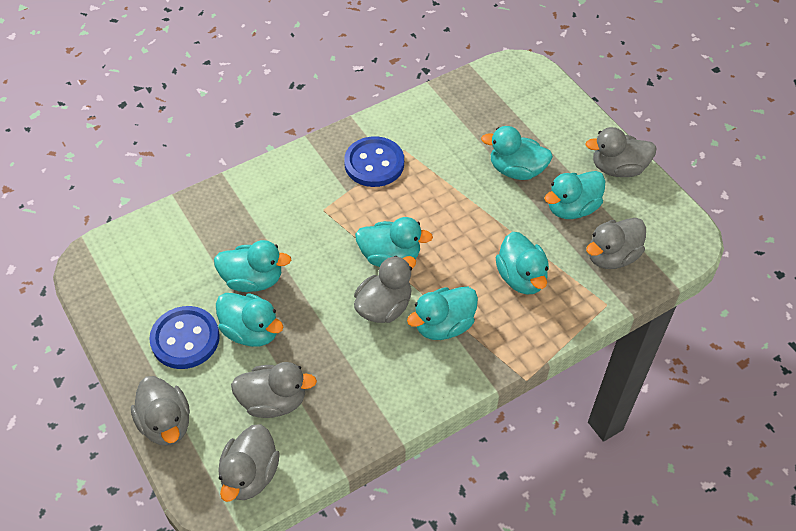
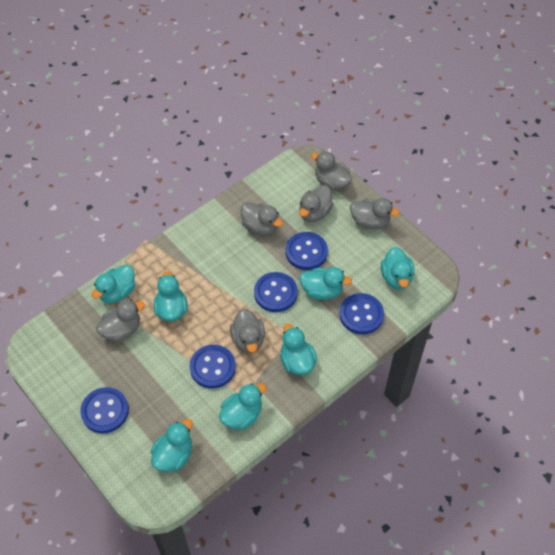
blue button: [149,306,220,369] [344,136,404,187] = 2 -> [80,387,129,433] [190,345,236,388] [254,272,298,312] [286,232,328,270] [339,293,384,334] = 5

